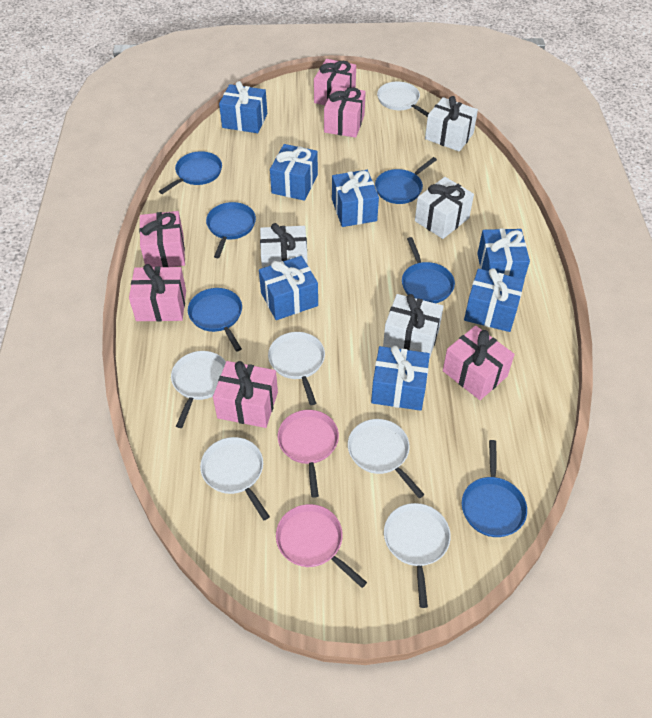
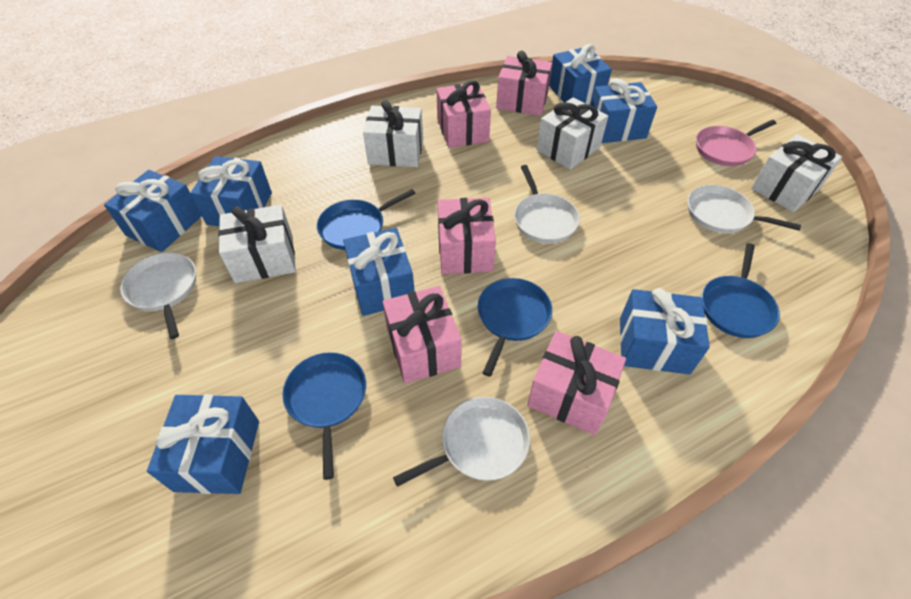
blue pan: [159,151,222,194] [188,288,242,352] [206,202,256,258] [375,157,437,204] [402,237,455,303] [462,440,527,537] = 6 -> [283,352,366,480] [317,189,415,250] [478,278,552,376] [702,243,780,338] = 4
pink gift: [129,264,186,321] [139,211,185,267] [213,361,278,428] [314,59,356,105] [324,86,366,138] [443,326,515,400] = 6 -> [382,286,462,383] [436,80,491,148] [438,198,496,274] [496,51,552,116] [527,331,626,435] = 5
pink pan: [276,504,367,588] [278,410,339,498] = 2 -> [696,120,776,166] = 1
white pan: [171,351,226,428] [200,437,270,520] [268,332,325,405] [348,419,425,498] [377,82,429,117] [384,503,451,608] = 6 -> [120,252,196,339] [393,397,530,487] [514,165,580,243] [688,185,801,233] = 4

